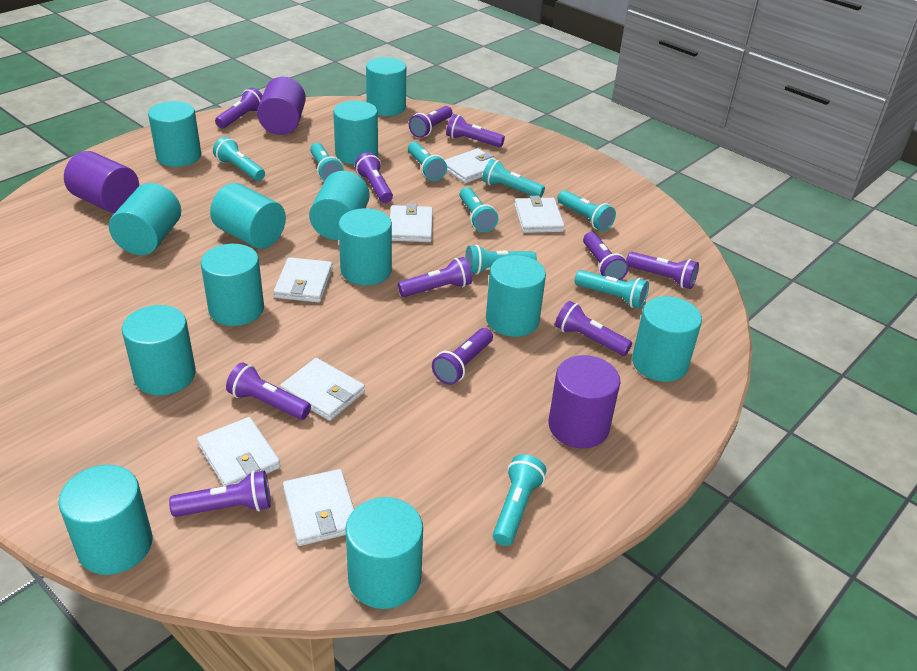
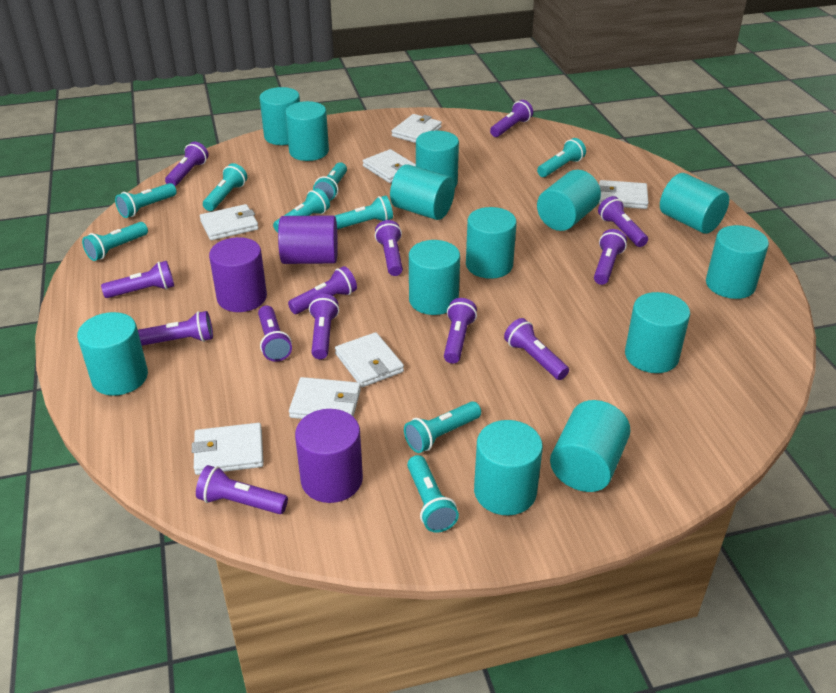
purple flashlight: [169,471,271,517] [215,88,263,128] [226,363,311,420] [355,152,393,203] [398,257,472,297] [409,106,452,138] [432,328,493,385] [446,114,505,148] [555,301,632,356] [583,232,629,280] [626,252,699,289] = 11 -> [101,261,174,298] [138,311,213,346] [165,142,209,187] [196,465,288,514] [258,306,292,362] [288,266,357,314] [309,294,339,359] [375,220,403,276] [444,298,477,364] [490,100,533,137] [504,318,569,380] [594,229,627,285] [598,196,648,247] = 13

